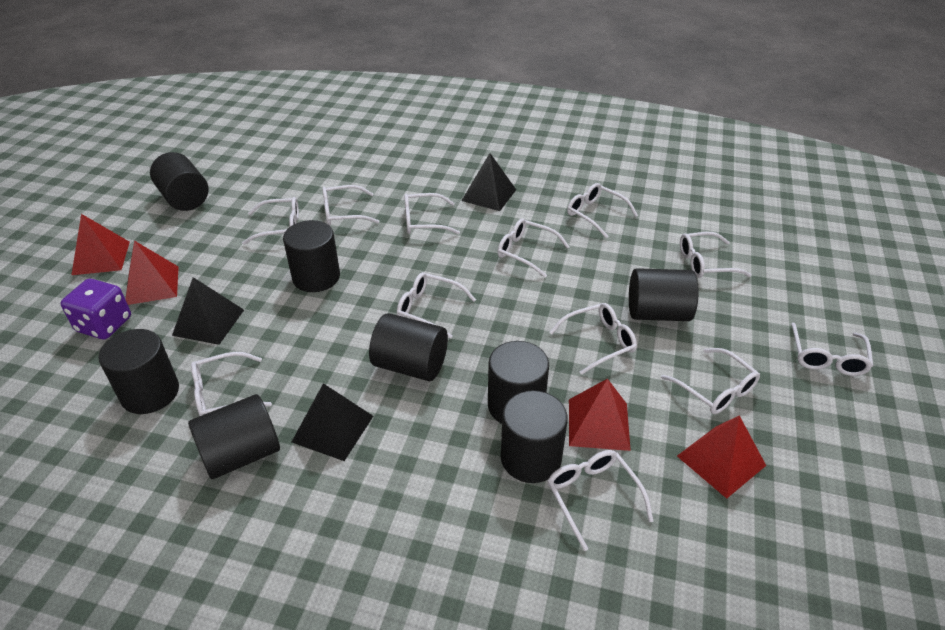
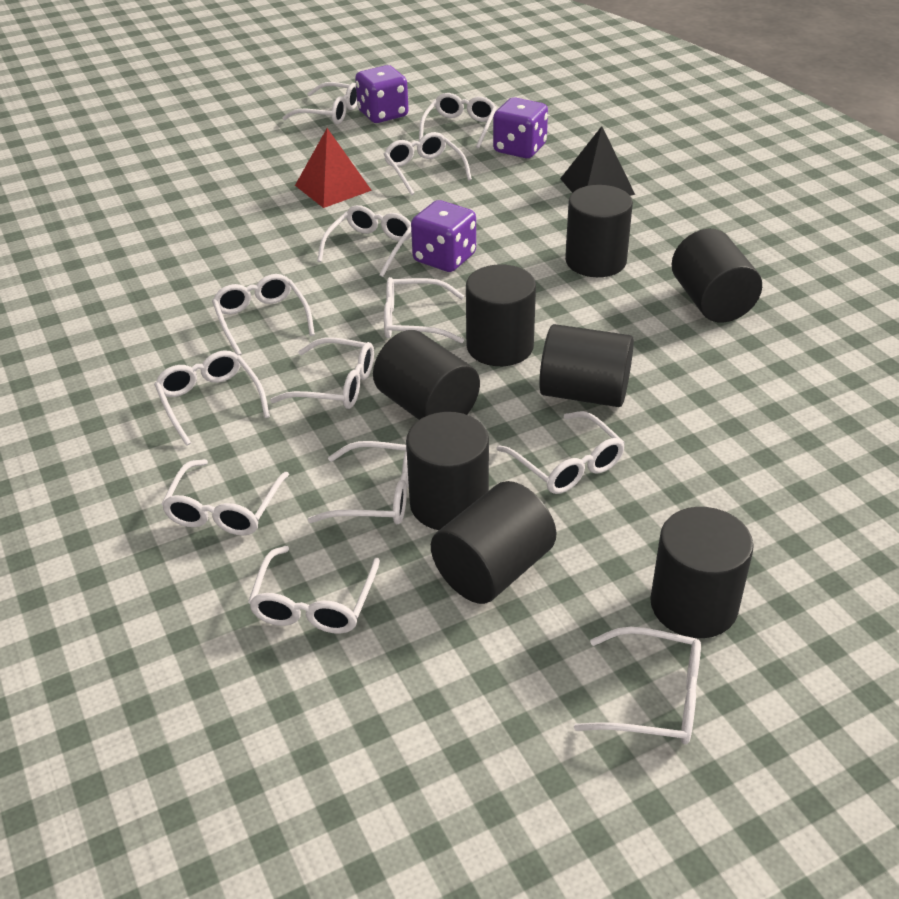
black pyramid: [172,277,244,345] [292,383,373,461] [461,153,516,211] = 3 -> [560,126,635,196] = 1
purple dice: [61,279,131,339] = 1 -> [355,65,409,123] [411,200,476,272] [493,97,548,158] = 3
red pyramid: [72,214,130,275] [125,241,179,305] [569,378,631,451] [677,415,766,499] = 4 -> [295,128,372,208] = 1
white glasses: [191,352,272,416] [242,197,299,245] [322,185,379,226] [397,272,476,339] [404,193,460,234] [498,218,570,278] [547,450,653,551] [549,303,637,375] [567,183,638,238] [661,348,760,414] [680,232,752,278] [791,322,873,376] = 12 -> [154,350,270,446] [161,459,289,535] [212,274,315,355] [248,546,380,634] [270,338,374,409] [282,82,357,124] [308,441,409,524] [317,205,412,277] [384,132,472,196] [384,277,464,343] [419,93,497,148] [497,411,625,494] [574,627,701,744] = 13

